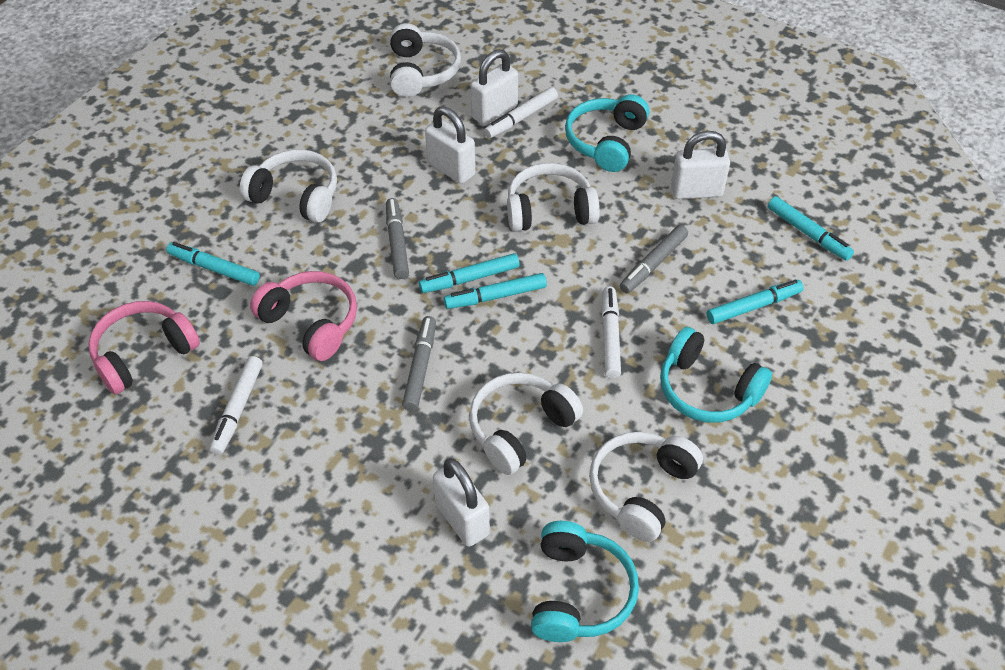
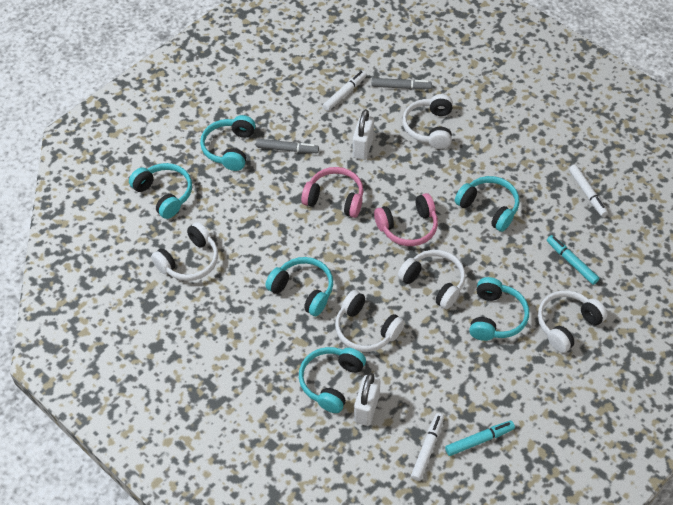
grey marker: [386,198,409,279] [402,316,436,411] [620,225,688,293] = 3 -> [256,139,319,153] [371,78,432,90] = 2
turquoise headphones: [531,521,639,642] [565,94,649,172] [660,327,772,423] = 3 -> [129,163,192,219] [200,115,256,171] [265,257,333,316] [299,347,366,413] [455,176,519,232] [469,277,529,341] = 6
turquoise marker: [166,242,260,286] [419,253,520,293] [444,273,547,309] [707,280,804,324] [768,196,854,261] = 5 -> [445,421,515,456] [547,235,600,285] = 2
white padlock: [425,106,475,184] [433,458,490,547] [471,50,518,126] [671,131,730,199] = 4 -> [352,109,374,160] [354,373,380,426] = 2

